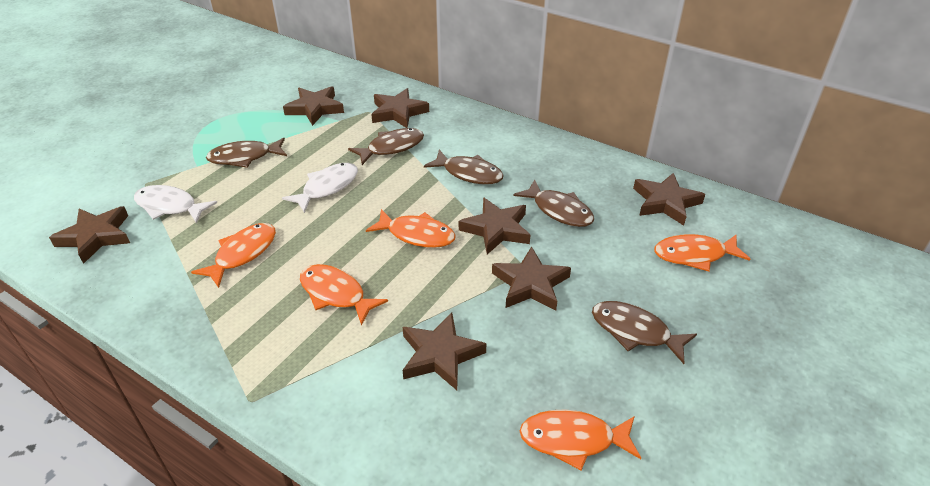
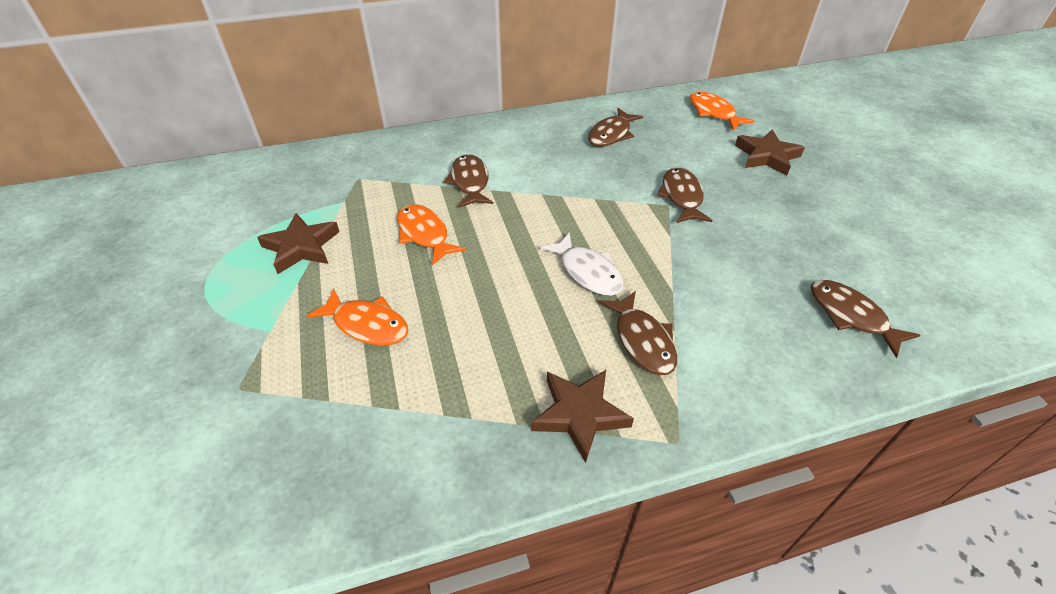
brown star: [49,206,130,264] [283,86,344,126] [371,88,429,128] [403,313,486,390] [459,197,530,254] [492,246,571,310] [633,173,705,226] = 7 -> [257,213,339,274] [531,370,634,463] [735,129,805,176] = 3
orange fish: [191,223,276,288] [300,264,388,326] [366,209,456,248] [520,409,641,470] [654,234,750,272] = 5 -> [306,288,408,346] [397,204,466,266] [690,91,754,130] = 3
white fish: [134,185,217,224] [282,163,358,213] = 2 -> [540,233,624,296] = 1

